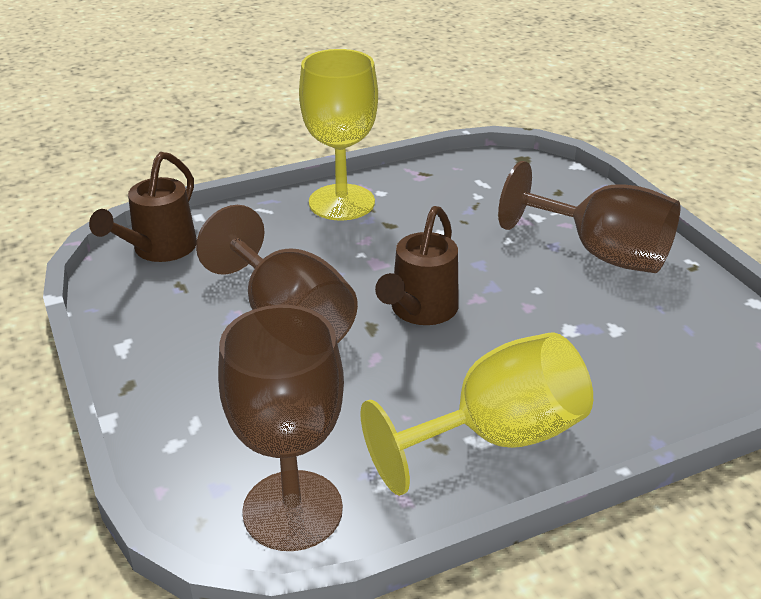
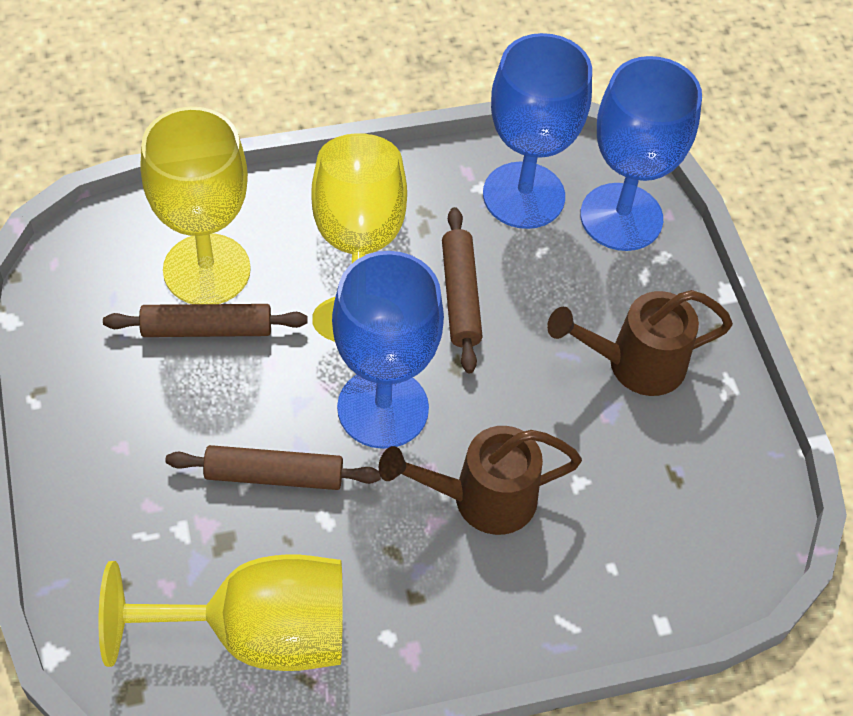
blue goblet: none = 0 -> [332,251,444,449] [483,33,592,229] [580,56,702,251] = 3
brown goblet: [196,205,358,344] [218,305,344,551] [498,161,680,273] = 3 -> none = 0
brown rolling pin: none = 0 -> [103,304,308,337] [165,445,381,490] [442,207,483,373] = 3
yellow goblet: [299,49,378,221] [360,332,593,496] = 2 -> [98,554,343,671] [141,107,251,304] [311,133,407,342] = 3

